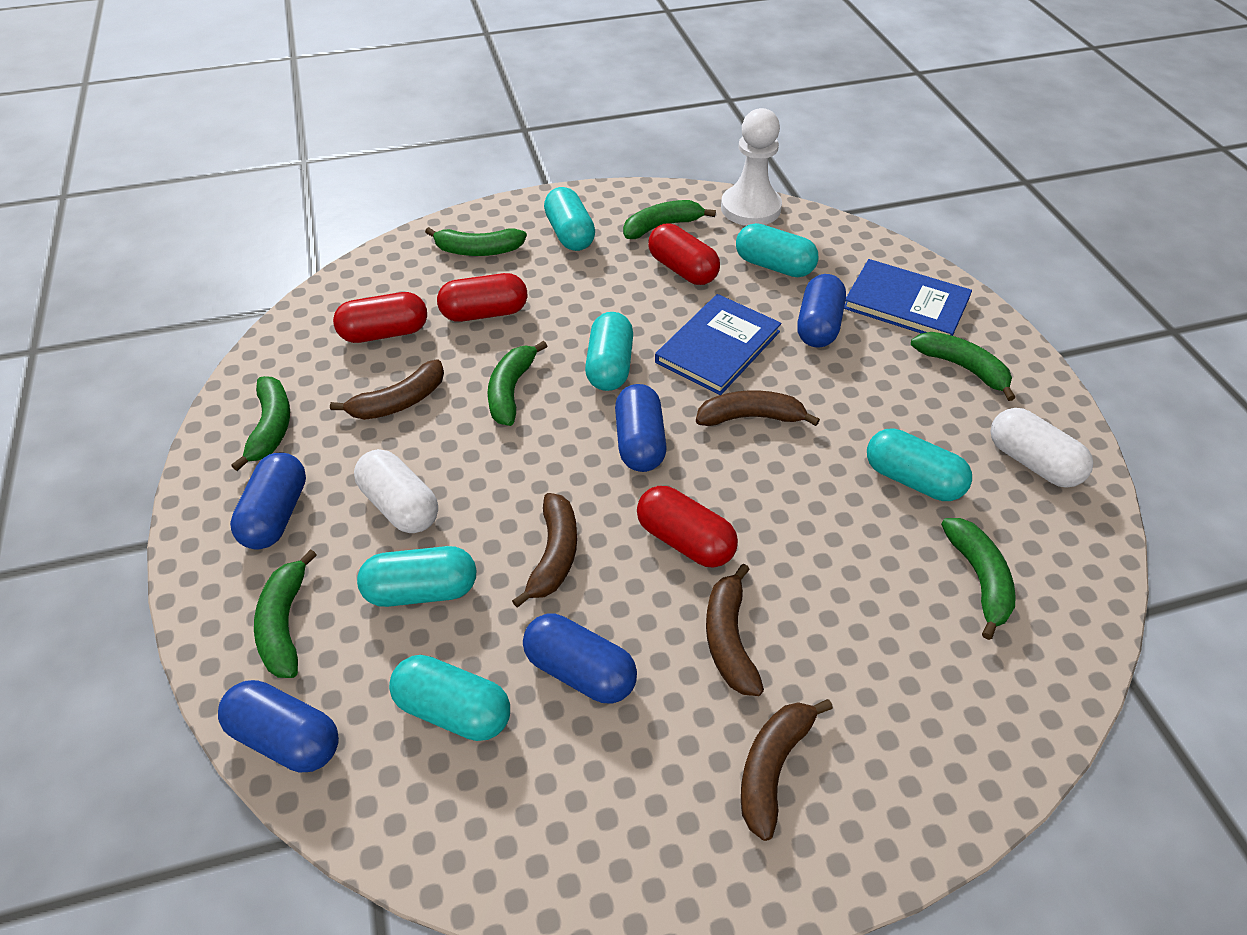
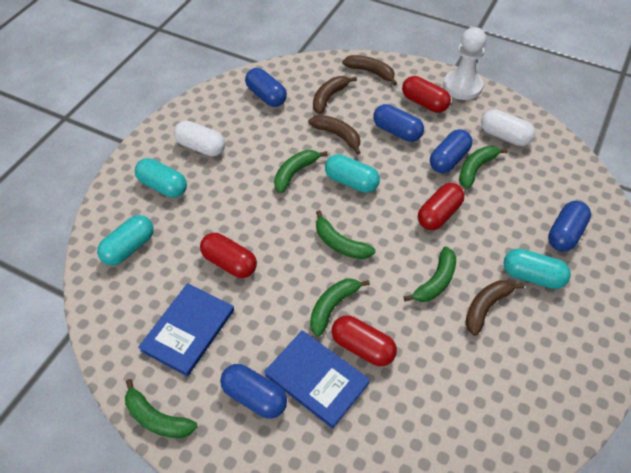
brown banana: [330,360,444,420] [512,493,577,608] [696,390,820,426] [706,564,764,696] [741,699,833,841] = 5 -> [308,115,361,155] [313,76,357,114] [342,55,397,86] [465,280,524,336] = 4
green banana: [231,376,290,471] [254,549,317,678] [425,227,527,256] [488,341,547,426] [623,200,716,239] [911,332,1015,401] [941,518,1016,640] = 7 -> [125,379,198,438] [274,150,328,193] [310,279,370,337] [316,210,376,259] [404,246,456,302] [459,146,508,189] = 6
turquoise capsule: [357,546,476,607] [389,655,510,741] [544,187,595,251] [585,312,633,391] [736,223,819,277] [867,428,972,501] = 6 -> [97,215,154,265] [135,158,187,198] [325,154,380,193] [503,248,571,289] = 4

